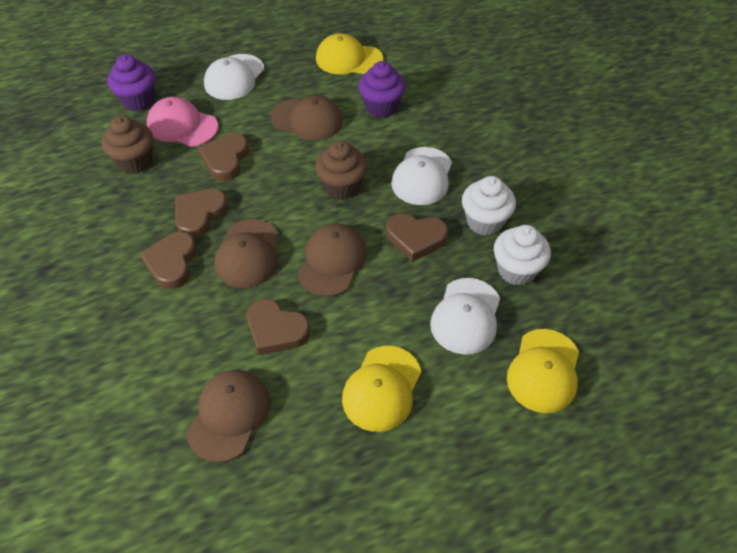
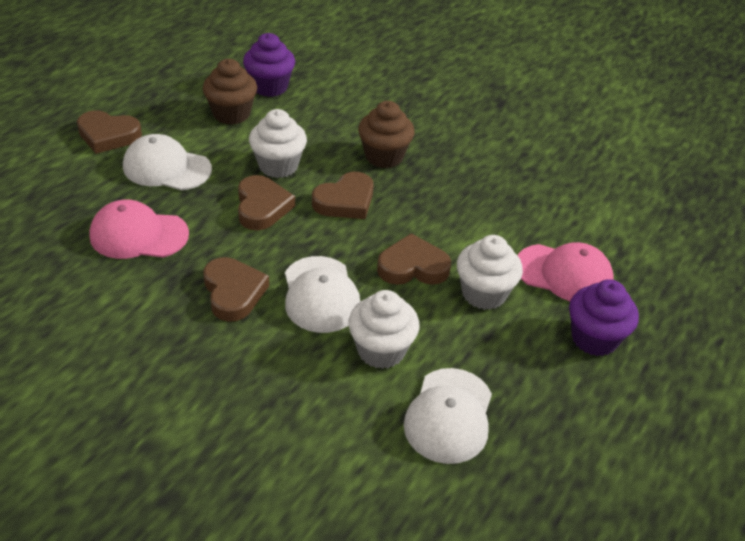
brown cap: [186,370,270,462] [215,219,278,288] [271,95,343,140] [298,223,367,297] = 4 -> none = 0
pink cap: [147,97,218,147] = 1 -> [89,200,189,259] [518,242,613,301] = 2
white cupcake: [462,176,516,236] [494,225,551,286] = 2 -> [249,109,307,178] [348,290,420,369] [457,235,523,310] = 3
yellow cap: [316,33,383,74] [342,346,421,432] [507,329,579,413] = 3 -> none = 0

